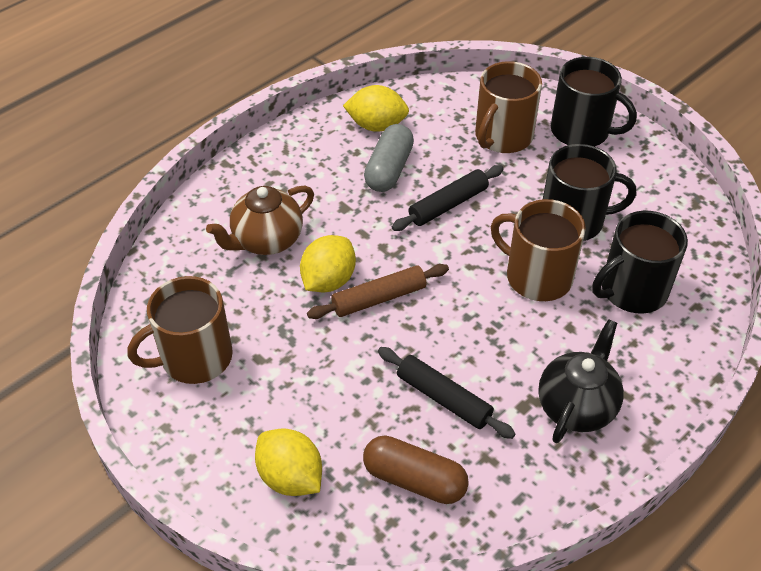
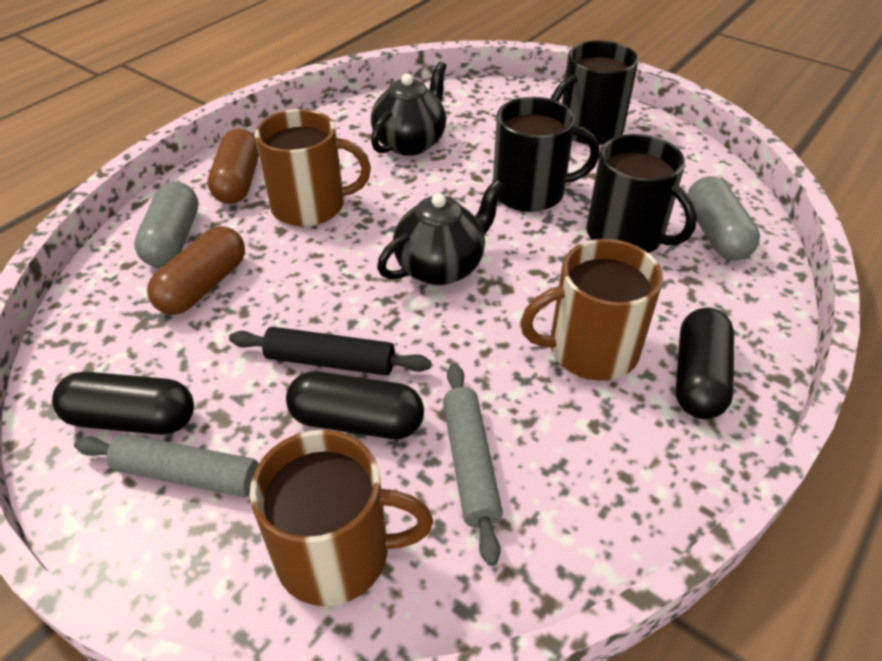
black capsule: none = 0 -> [52,372,194,435] [286,371,424,439] [675,308,734,419] = 3
black rolling pin: [378,347,516,439] [392,165,504,231] = 2 -> [229,327,431,376] = 1
black teapot: [538,319,624,443] = 1 -> [371,61,447,156] [377,179,504,285] = 2
brown capsule: [363,435,469,504] = 1 -> [147,226,245,315] [208,128,259,204] = 2
brown rolling pin: [307,264,449,319] = 1 -> none = 0
brown teapot: [206,186,314,255] = 1 -> none = 0
grey capsule: [364,124,414,192] = 1 -> [134,181,198,267] [688,176,760,260] = 2
grey rolling pin: none = 0 -> [74,433,258,497] [443,363,503,566] = 2
yellow lemon: [255,429,322,496] [300,235,356,293] [343,85,409,132] = 3 -> none = 0

